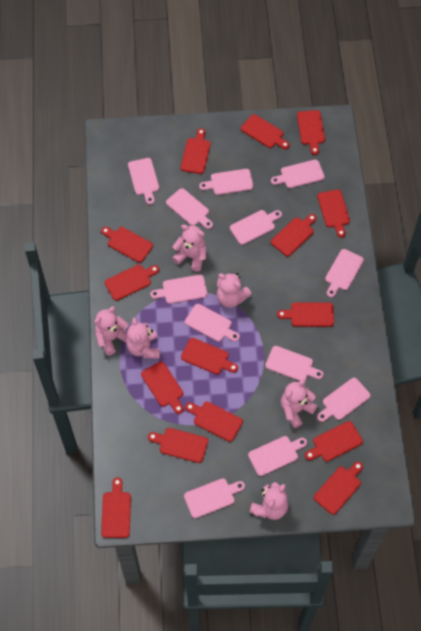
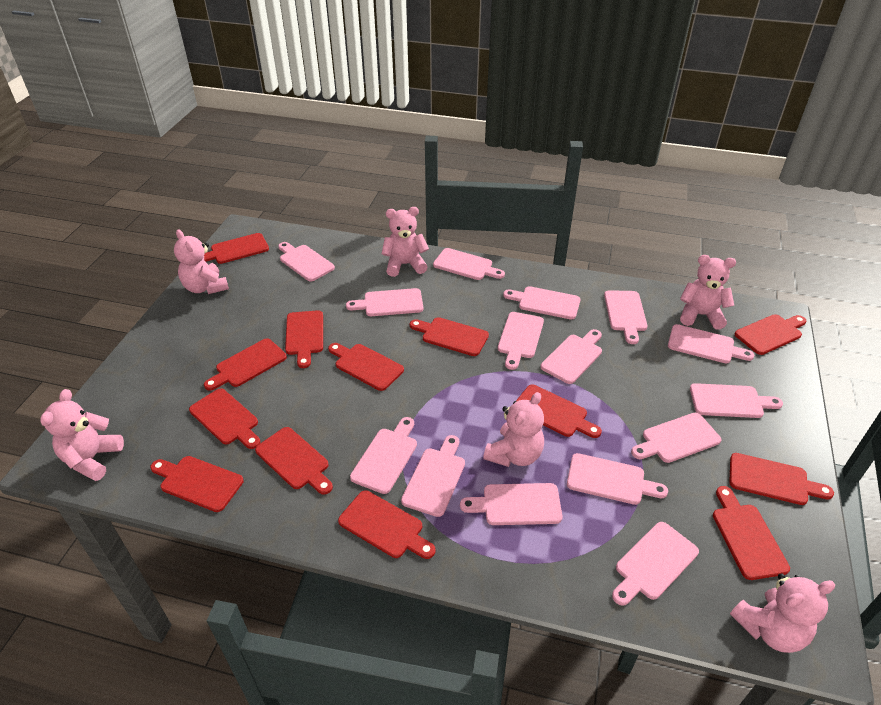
pink cutting board: [128,158,159,205] [150,275,207,304] [166,188,213,229] [184,478,245,518] [185,304,240,342] [199,169,253,195] [230,210,282,245] [248,436,307,476] [265,346,324,381] [271,160,325,188] [317,378,371,422] [325,249,364,298] = 12 -> [278,242,335,282] [346,288,423,316] [350,417,417,494] [401,435,465,517] [433,248,505,280] [460,483,562,525] [498,312,544,370] [503,286,581,320] [541,329,602,384] [567,453,668,505] [604,290,648,344] [612,522,699,606] [631,413,721,463] [668,324,754,364] [690,383,783,418] = 15
red cutting board: [101,227,153,263] [101,477,131,538] [105,265,159,301] [141,361,183,414] [148,428,208,463] [181,128,211,174] [181,338,238,374] [185,402,243,442] [241,114,290,149] [271,214,317,256] [277,302,334,327] [297,110,325,155] [305,421,363,462] [314,461,363,515] [317,190,350,238] = 15 -> [150,456,244,512] [189,388,260,449] [204,233,269,264] [204,338,287,391] [255,427,333,495] [285,310,323,368] [328,343,404,391] [338,490,435,559] [410,317,489,356] [516,384,602,438] [713,486,790,580] [729,453,834,505] [735,314,807,355] = 13

